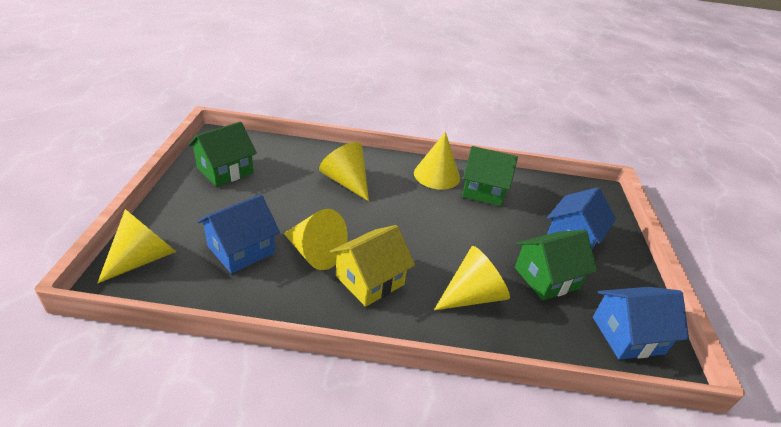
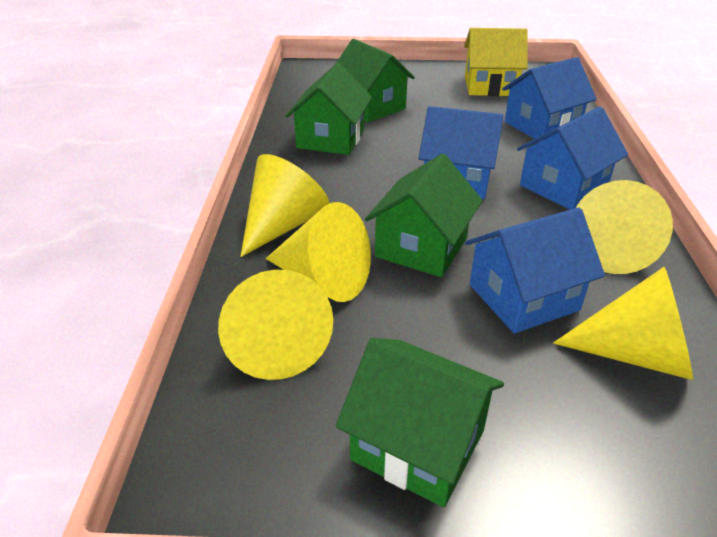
blue house: [197,194,280,274] [547,187,616,250] [593,287,689,360] = 3 -> [419,106,504,199] [465,207,605,333] [502,57,597,142] [517,107,628,210] = 4
green house: [188,122,257,187] [462,146,518,206] [515,230,598,300] = 3 -> [286,63,372,155] [336,39,415,123] [336,338,504,507] [365,154,483,277] = 4

